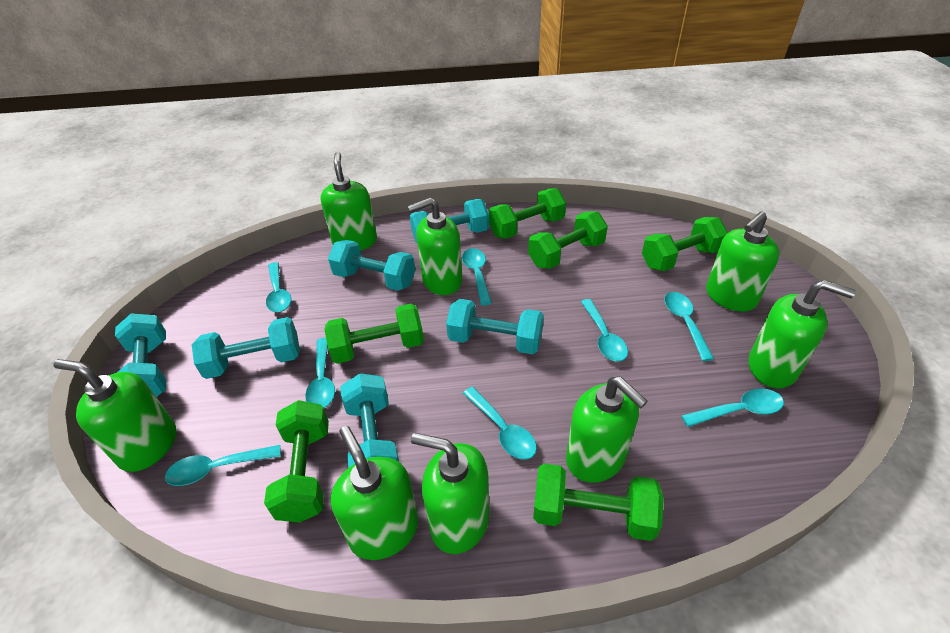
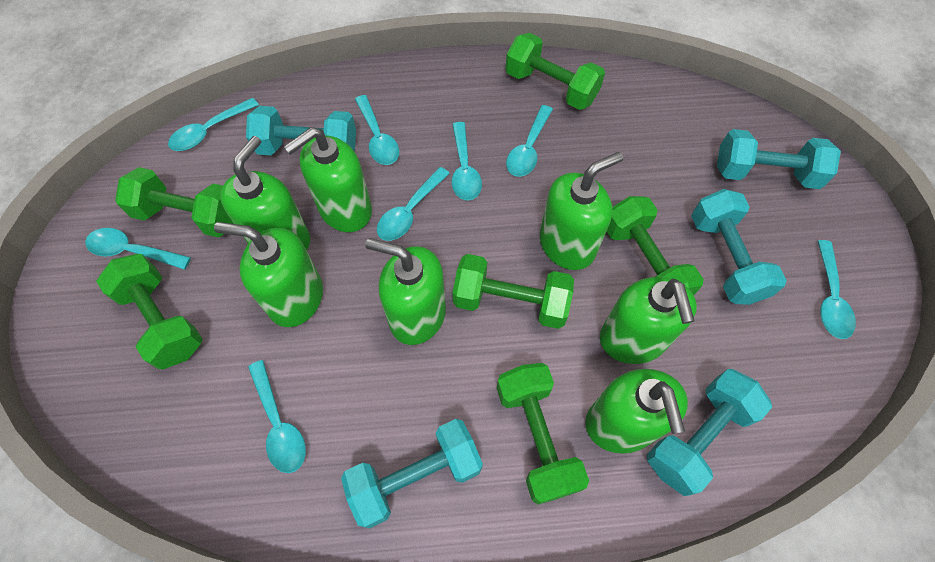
green soap dispenser: [53,359,176,472] [320,152,377,251] [331,426,419,560] [408,198,462,295] [411,433,490,554] [566,376,648,483] [706,211,780,312] [749,280,856,389] = 8 -> [214,222,323,327] [220,136,310,251] [284,127,372,232] [365,238,446,345] [540,152,623,270] [585,369,688,454] [600,277,697,364] = 7
turquoise dumbbell: [115,313,166,397] [192,317,300,379] [328,240,416,291] [340,373,399,468] [410,199,489,243] [446,299,544,354] = 6 -> [246,106,356,155] [341,419,483,528] [647,369,772,496] [691,189,787,305] [717,129,841,189] = 5

